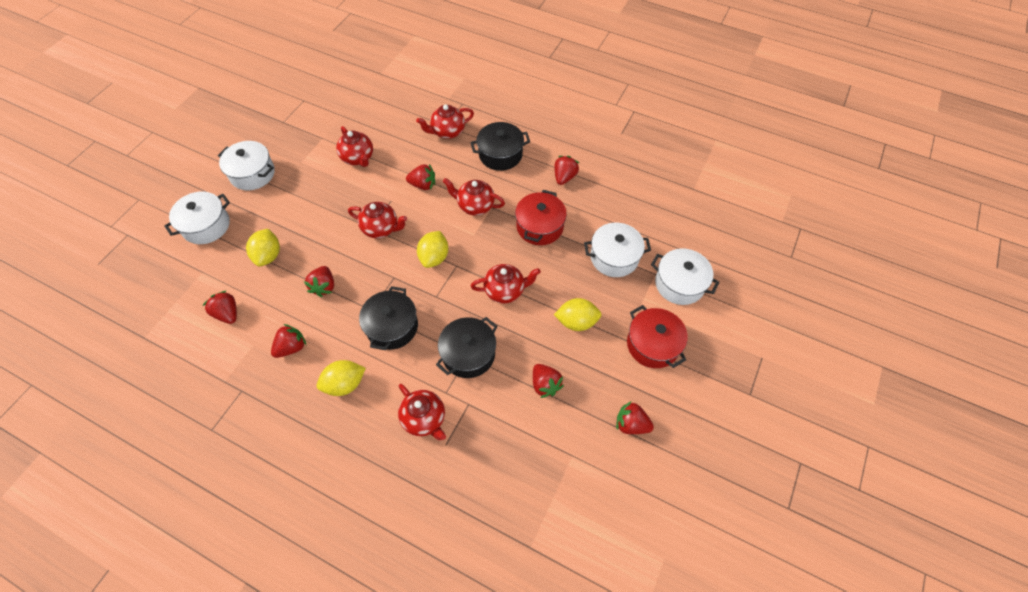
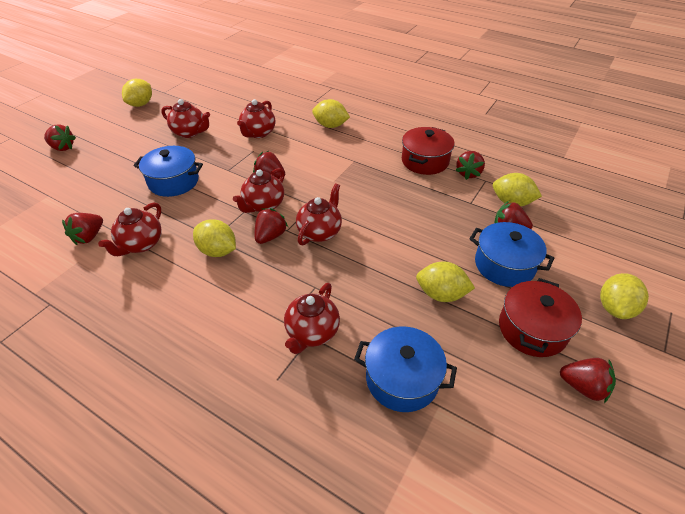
black pot: [359,286,418,350] [436,317,498,378] [470,122,530,171] = 3 -> none = 0
blue pot: none = 0 -> [133,146,203,197] [354,327,457,412] [469,222,554,287] = 3
white pot: [164,192,230,244] [218,141,275,190] [584,223,651,277] [651,249,719,305] = 4 -> none = 0
yellow lemon: [246,229,280,267] [316,360,366,396] [417,231,448,268] [554,298,602,331] = 4 -> [122,79,152,107] [193,219,236,257] [312,99,350,128] [416,261,475,302] [493,173,542,206] [600,273,649,319] = 6

